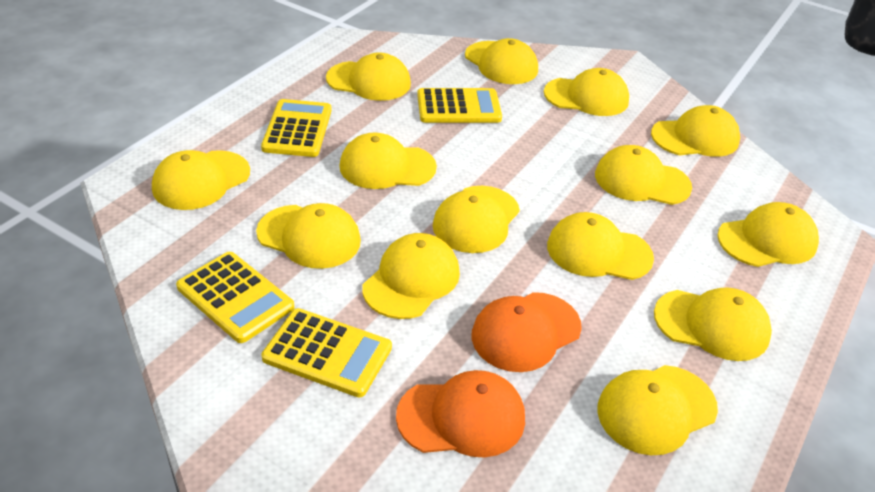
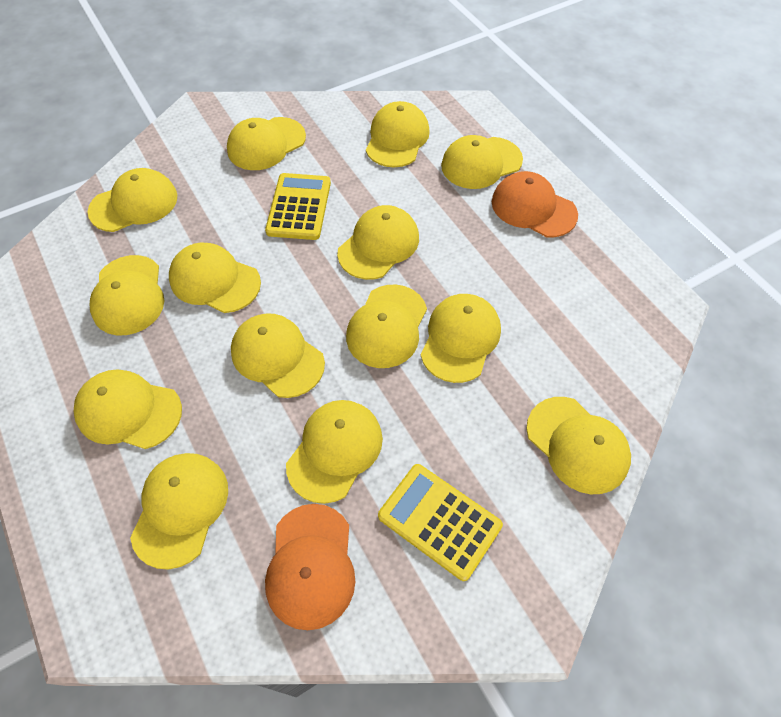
yellow calculator: [176,252,295,343] [261,99,332,157] [261,308,392,398] [417,88,502,123] = 4 -> [265,173,331,240] [378,464,503,581] = 2

